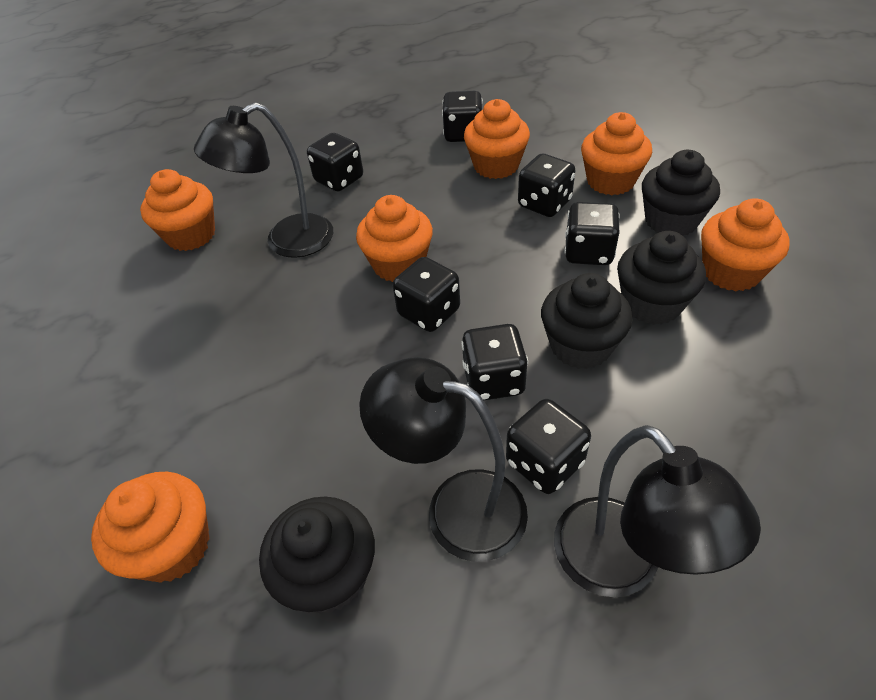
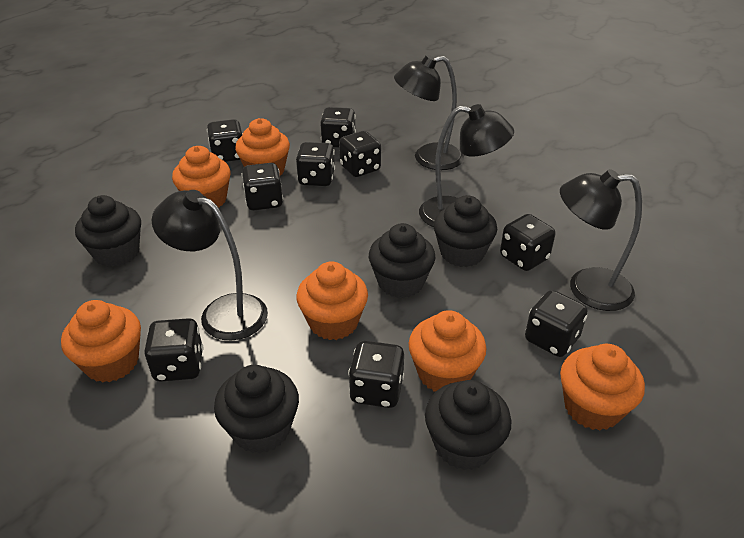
black cupcake: [259,497,375,613] [541,273,633,369] [617,231,706,325] [642,150,720,236] = 4 -> [75,195,141,267] [214,365,299,454] [369,223,435,298] [425,380,512,470] [434,195,497,267] = 5
black dice: [307,133,363,192] [393,257,460,332] [442,91,483,142] [461,324,528,401] [506,399,591,494] [518,154,575,217] [564,202,620,265] = 7 -> [144,318,203,382] [207,119,243,162] [242,163,283,210] [296,142,335,186] [320,107,356,148] [339,131,381,177] [348,341,404,408] [500,214,555,271] [525,290,588,357] = 9
black lamp: [194,102,333,258] [359,357,528,562] [554,425,761,597] = 3 -> [151,190,268,340] [394,55,464,170] [419,104,514,227] [560,169,642,311] = 4

